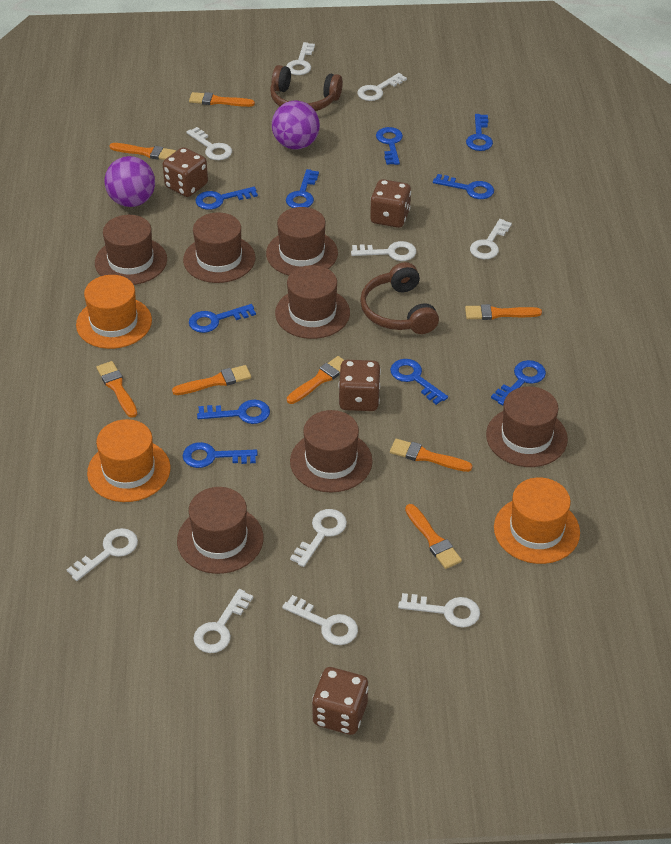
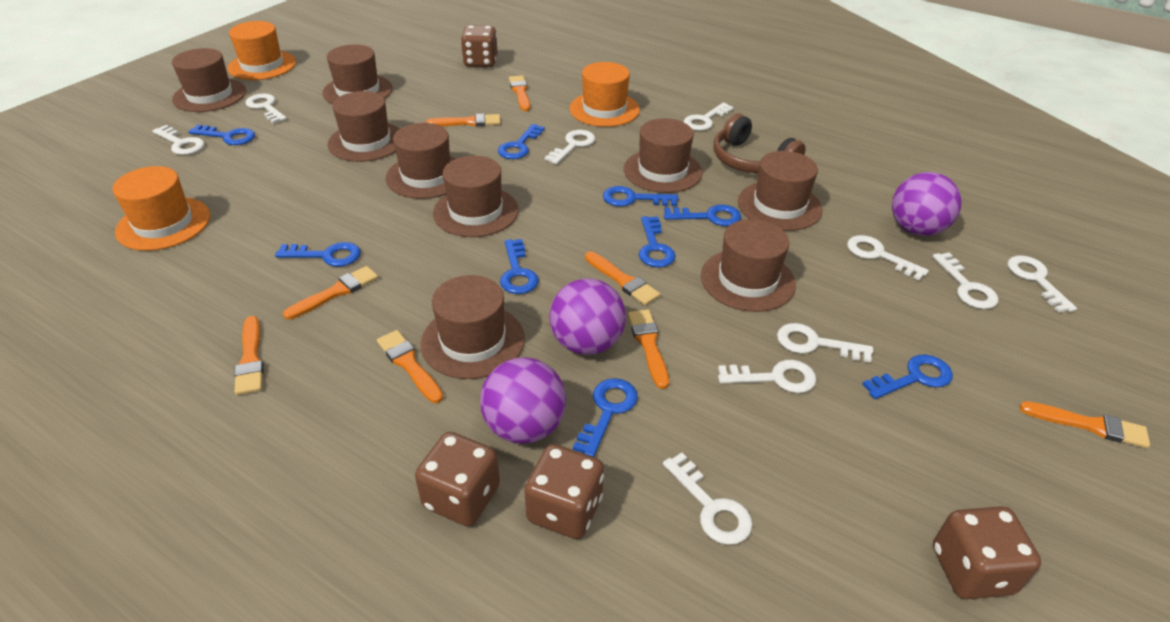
blue key: [183,442,258,468] [189,304,256,333] [195,187,258,210] [197,400,270,424] [286,169,319,208] [376,127,403,165] [390,359,448,405] [433,174,494,199] [466,114,493,151] [491,360,546,405] = 10 -> [188,125,255,145] [275,242,361,267] [498,124,545,159] [500,239,539,294] [573,378,638,457] [603,186,678,207] [639,216,676,267] [664,205,741,226] [862,354,953,399] = 9
brown hat: [95,215,167,285] [177,487,263,574] [183,213,255,283] [266,207,338,275] [275,265,350,339] [290,410,373,492] [486,386,568,467] = 7 -> [172,48,246,112] [322,45,393,104] [328,91,400,162] [386,123,456,199] [421,275,525,379] [433,156,519,237] [624,118,703,193] [701,219,796,312] [738,151,823,231] = 9
brown headphones: [270,65,343,111] [360,262,439,334] = 2 -> [714,114,806,173] = 1
purple ball: [104,156,155,207] [272,100,320,149] = 2 -> [480,357,566,444] [549,279,626,355] [892,172,962,236] = 3

